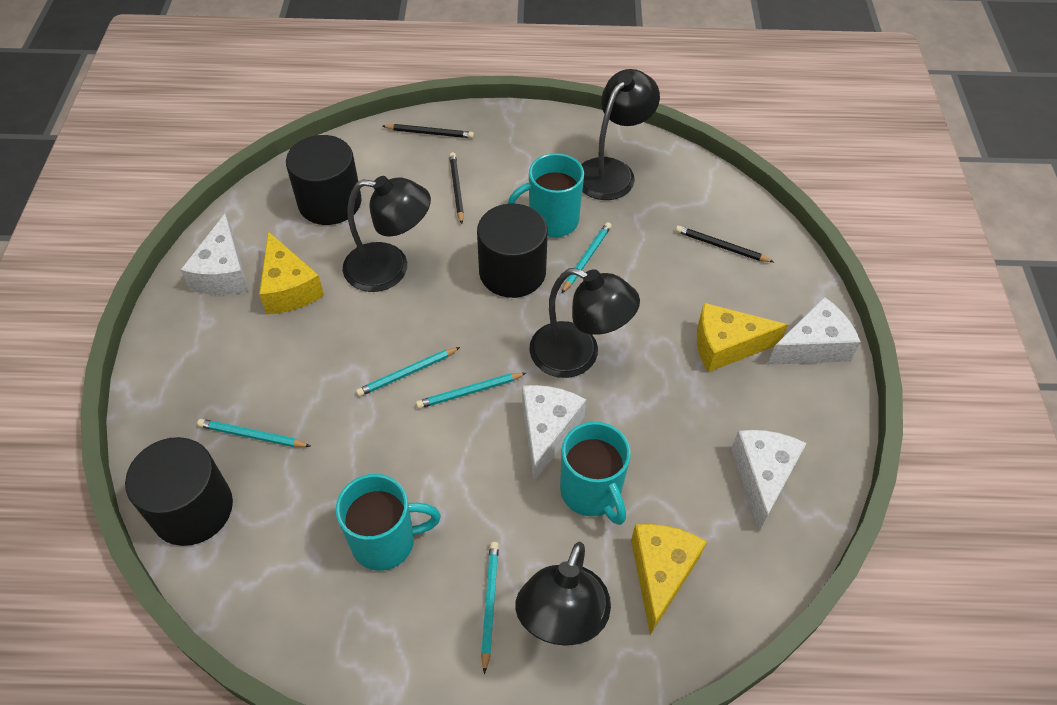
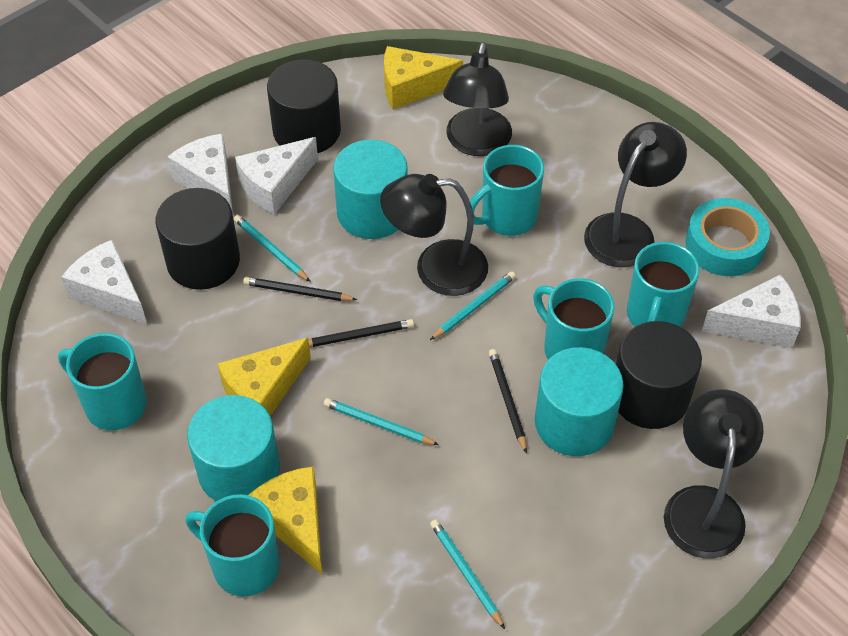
turquoise cylinder: none = 0 -> [187,395,280,501] [333,140,408,239] [535,347,624,456] = 3
turquoise mug: [336,474,441,571] [508,153,584,237] [560,421,631,525] = 3 -> [58,333,147,430] [186,494,280,596] [466,145,544,236] [533,278,615,360] [627,242,700,327] = 5
turquoise pencil: [197,419,311,447] [356,347,460,397] [416,373,526,409] [481,542,499,674] [561,222,612,294] = 5 -> [234,215,311,282] [324,398,439,445] [430,271,516,340] [430,519,505,629] = 4
turquoise tape: none = 0 -> [685,198,770,276] = 1

